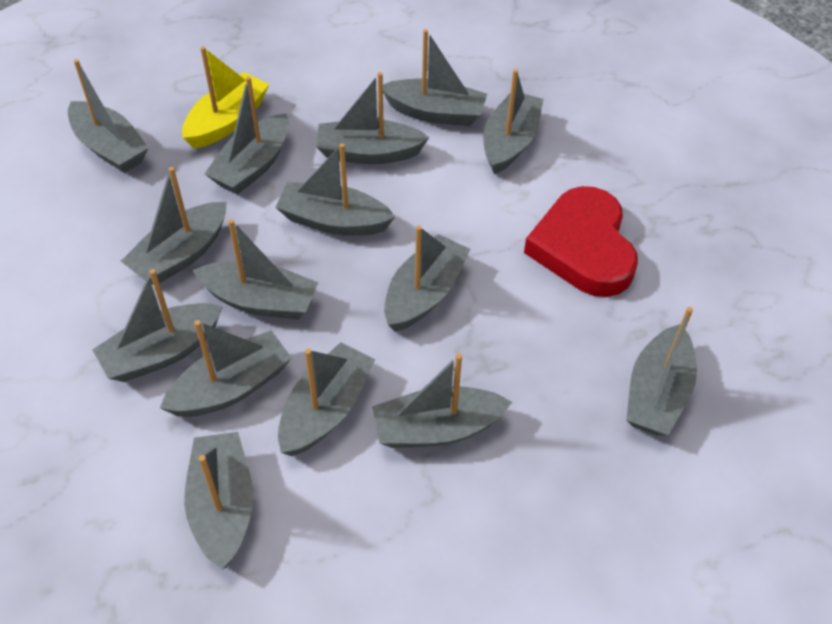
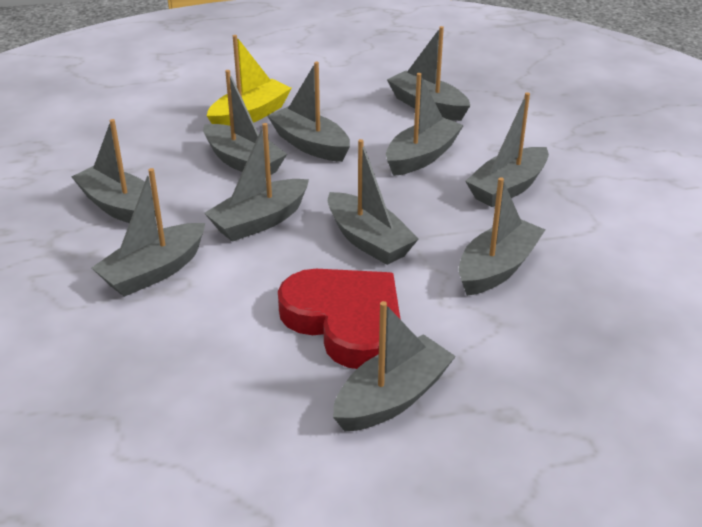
grey boat: [68,59,148,173] [92,269,223,382] [121,167,227,284] [160,320,292,417] [184,432,253,570] [193,219,318,320] [205,77,289,195] [275,143,395,236] [278,342,375,456] [316,72,430,164] [372,354,512,448] [383,29,487,126] [384,225,470,332] [483,69,543,174] [626,307,697,436] = 15 -> [71,119,156,223] [91,168,205,297] [203,70,287,175] [204,123,309,242] [268,62,350,162] [328,139,419,265] [333,301,456,431] [386,73,464,176] [387,26,470,121] [458,177,545,296] [465,92,549,207] = 11

